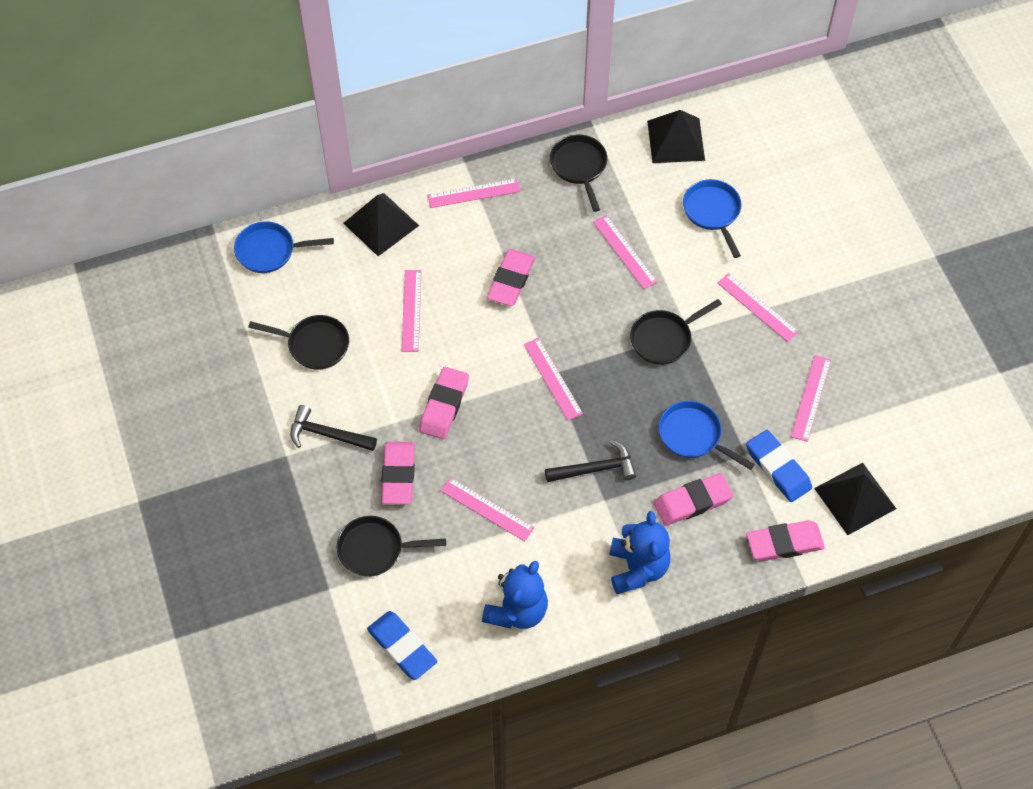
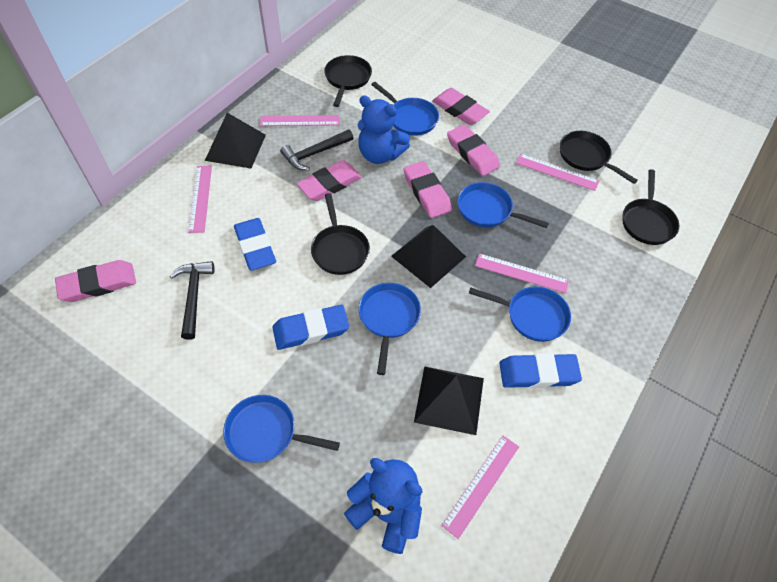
blue eraser: [367,611,437,680] [746,430,812,502] = 2 -> [234,218,276,270] [272,305,349,350] [499,353,582,388] = 3
blue pan: [234,221,334,273] [659,401,755,470] [683,179,742,258] = 3 -> [223,395,340,463] [359,283,421,375] [371,82,439,136] [458,182,549,228] [469,286,571,342] = 5
pink ruler: [402,270,421,352] [427,178,520,208] [440,477,535,541] [524,338,583,421] [593,215,657,289] [718,273,799,342] [791,355,831,442] = 7 -> [188,166,212,233] [260,115,340,126] [441,436,519,539] [475,253,569,293] [516,154,599,191] = 5

